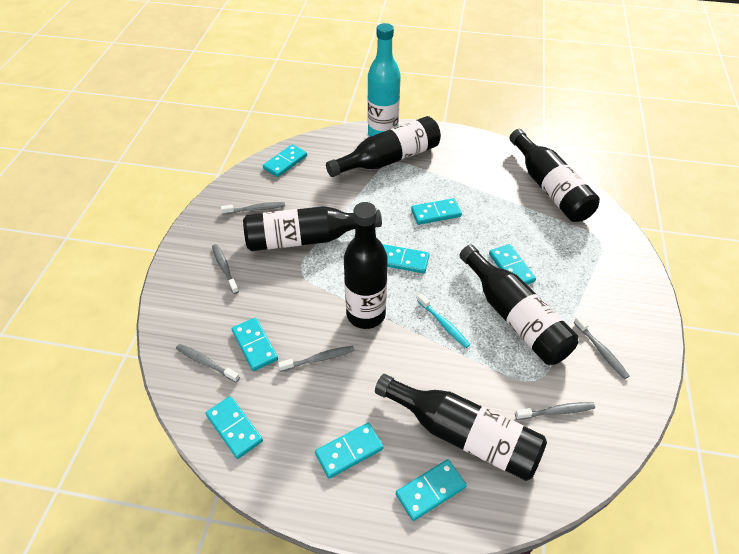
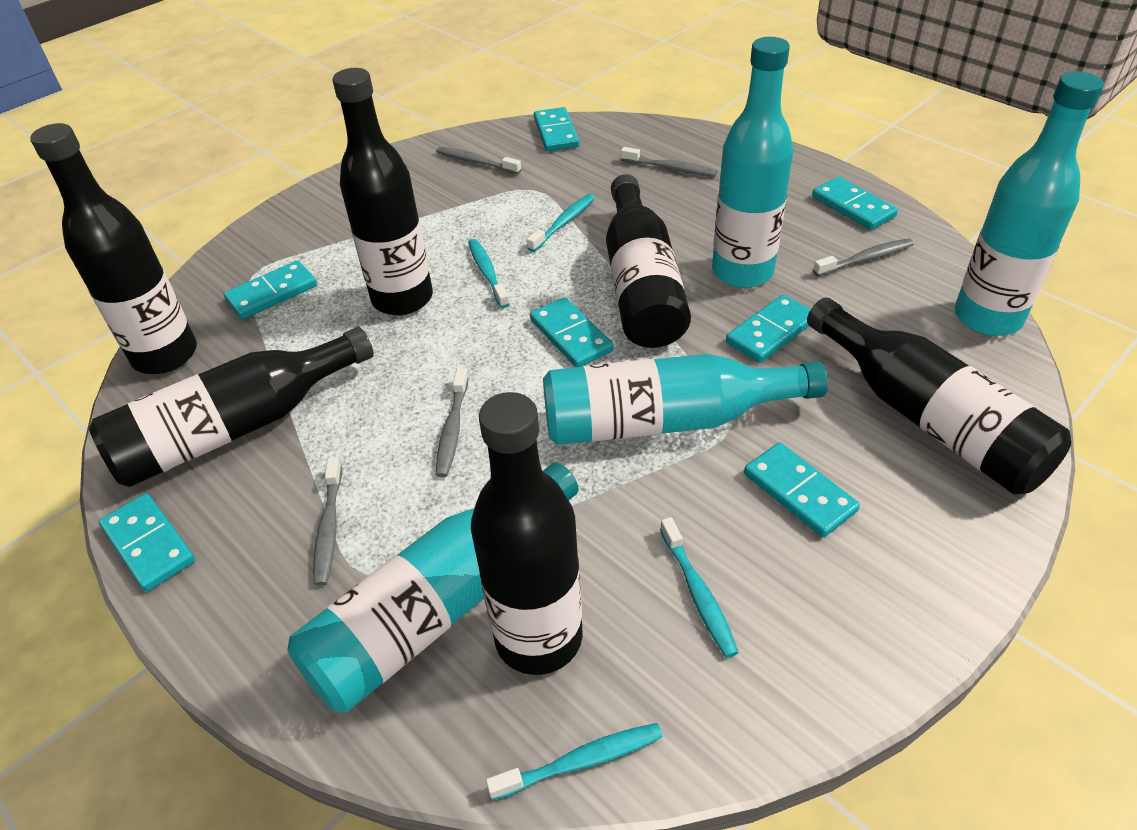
grey toothbrush: [176,344,240,382] [212,244,239,294] [221,202,285,214] [278,346,354,371] [515,402,595,420] [574,316,630,379] = 6 -> [314,457,342,586] [436,147,521,174] [436,368,468,477] [621,147,717,177] [813,238,914,276] = 5
turquoise bottle: [368,23,401,137] = 1 -> [287,463,578,712] [543,354,828,445] [712,37,793,288] [955,71,1104,336] = 4
turquoise domino: [206,396,263,459] [232,318,278,371] [263,144,307,177] [315,423,384,479] [382,244,429,274] [396,459,467,521] [411,198,462,225] [489,244,536,284] = 8 -> [99,493,195,591] [224,260,317,319] [530,297,614,367] [534,107,580,151] [726,294,811,363] [744,442,860,538] [812,176,898,230] = 7
turquoise toothbrush: [417,293,470,348] = 1 -> [468,239,510,308] [486,723,663,800] [527,194,595,252] [660,517,739,658] = 4

